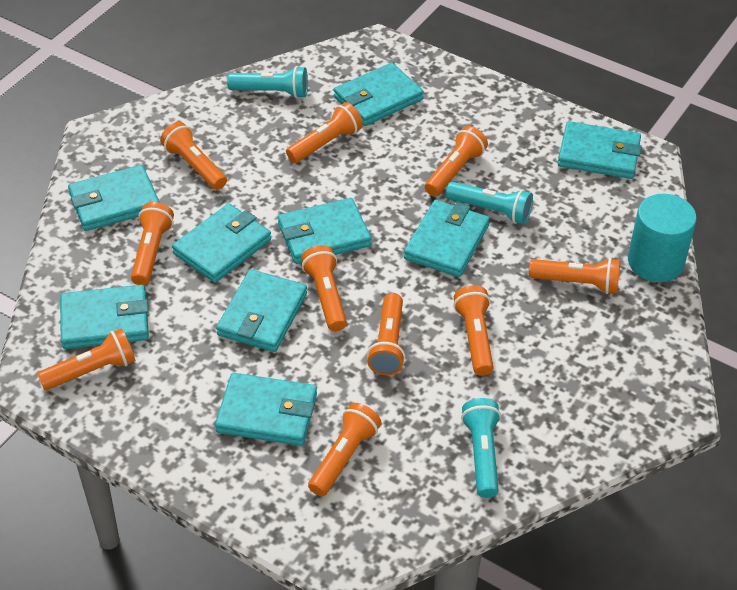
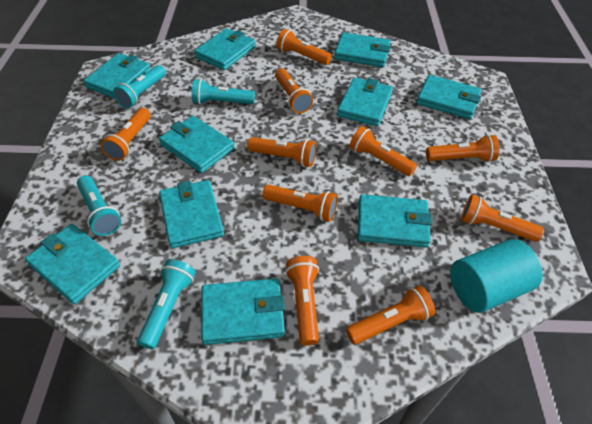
turquoise flashlight: [227,66,308,99] [446,182,533,224] [461,398,501,498] = 3 -> [77,175,121,236] [113,65,166,108] [137,259,196,349] [192,79,255,105] = 4
turquoise wallet: [60,285,149,349] [68,165,159,231] [172,203,271,283] [215,373,317,446] [216,269,307,352] [278,198,371,264] [334,63,424,126] [404,200,490,277] [558,121,642,179] = 9 -> [25,224,120,304] [83,53,151,98] [159,116,235,173] [159,180,224,248] [194,28,256,70] [201,278,285,345] [334,32,391,67] [337,77,393,126] [357,194,432,248] [416,75,482,119] = 10

